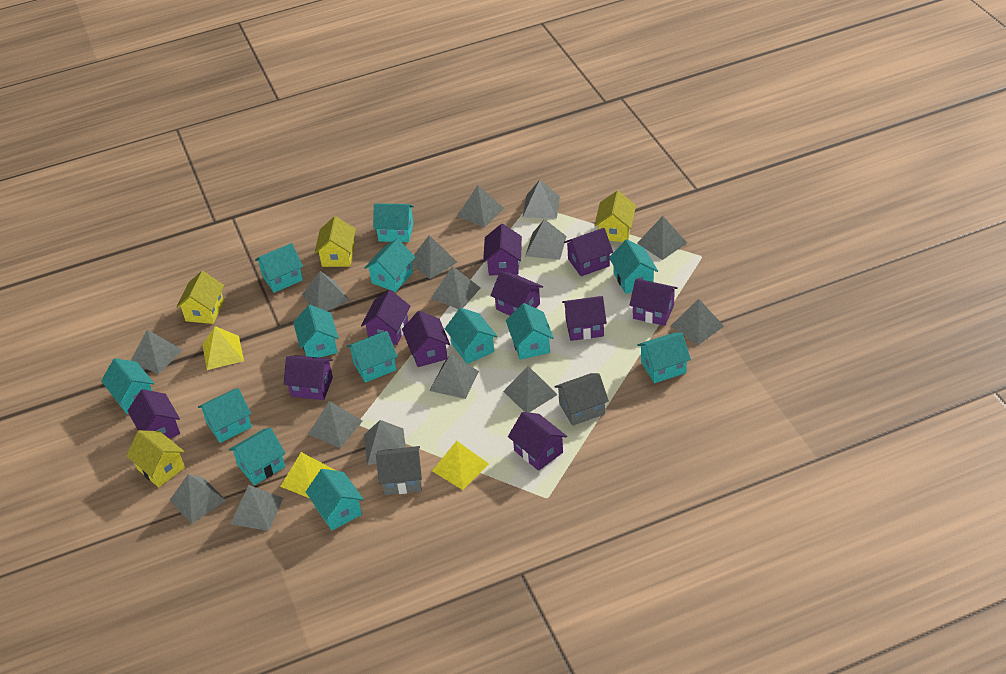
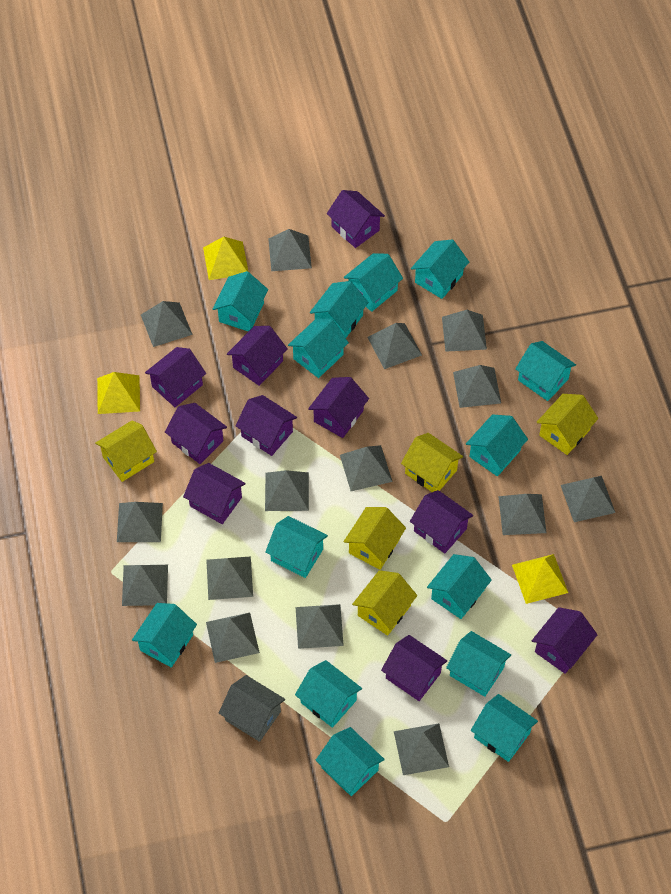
grey house: [376,446,422,495] [554,373,609,426] = 2 -> [219,675,285,742] = 1
turquoise house: [101,358,155,414] [198,388,252,443] [229,428,286,485] [255,243,303,293] [293,305,339,358] [306,469,364,531] [347,331,398,383] [364,238,415,292] [373,203,414,242] [445,308,497,364] [506,303,554,360] [609,239,658,294] [637,332,691,383] = 13 -> [132,603,197,668] [213,271,268,332] [265,516,328,578] [288,318,349,378] [295,660,362,728] [310,281,369,338] [316,727,385,796] [344,253,403,312] [411,240,469,299] [427,554,492,619] [446,631,511,697] [466,414,528,476] [471,694,538,762] [515,341,576,401] = 14
yellow house: [126,430,185,487] [176,271,224,324] [315,216,356,267] [594,191,636,242] = 4 -> [95,420,157,482] [344,507,406,570] [352,570,417,636] [401,433,463,492] [537,394,598,455] = 5

